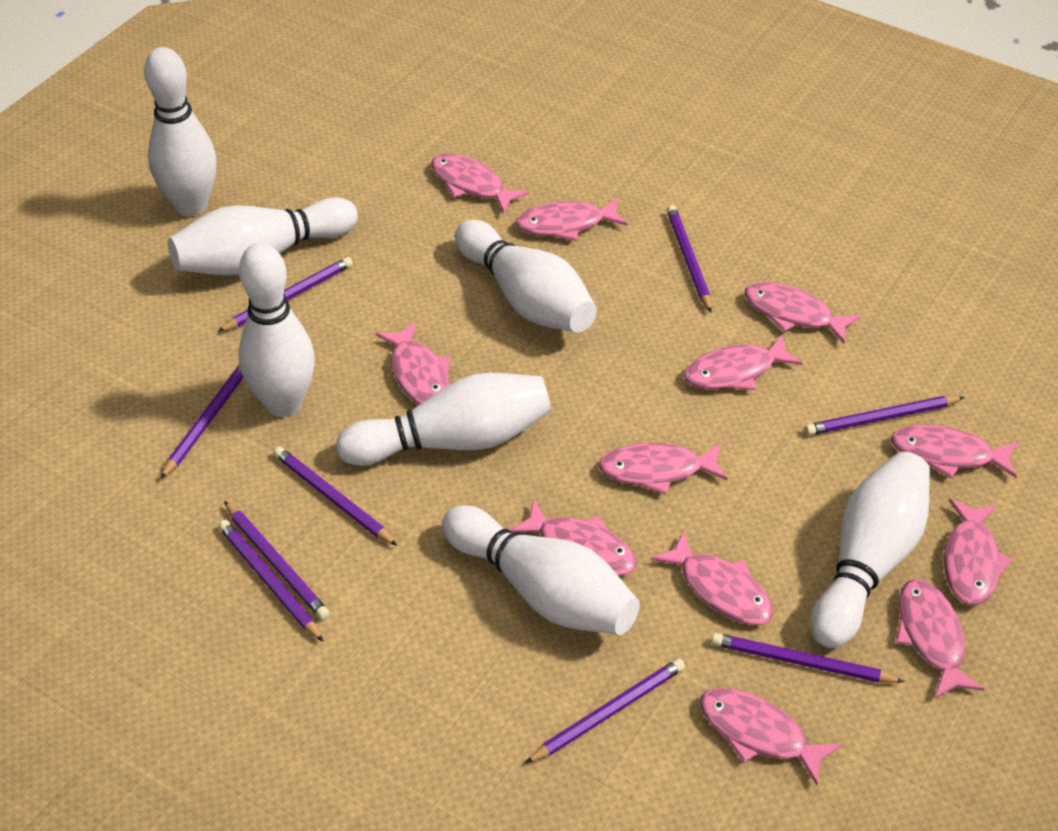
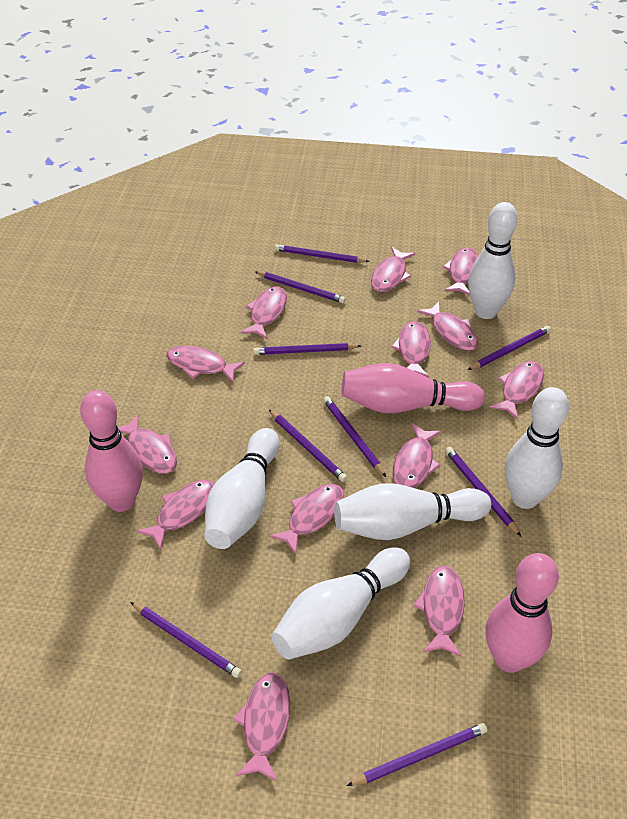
pink bowling pin: none = 0 -> [80,390,143,512] [342,363,485,413] [486,553,559,673] = 3
pink fish: [376,322,450,405] [431,153,529,214] [510,500,637,576] [515,198,628,241] [599,443,728,495] [651,531,773,625] [684,335,803,390] [699,688,841,785] [744,282,861,343] [891,425,1018,478] [896,579,984,699] [944,499,1012,605] = 12 -> [118,414,177,474] [136,480,214,550] [166,346,245,382] [233,672,290,781] [241,287,287,339] [269,484,344,555] [371,247,416,292] [391,321,431,378] [393,423,442,488] [413,565,465,657] [417,302,478,351] [442,248,479,295] [490,361,544,420] = 13
white bowling pin: [144,47,217,216] [168,197,358,275] [238,243,315,417] [336,373,551,466] [442,505,640,635] [455,220,597,333] [810,452,930,648] = 7 -> [204,428,279,549] [272,547,410,659] [334,483,491,540] [468,202,518,319] [505,387,569,509] = 5

